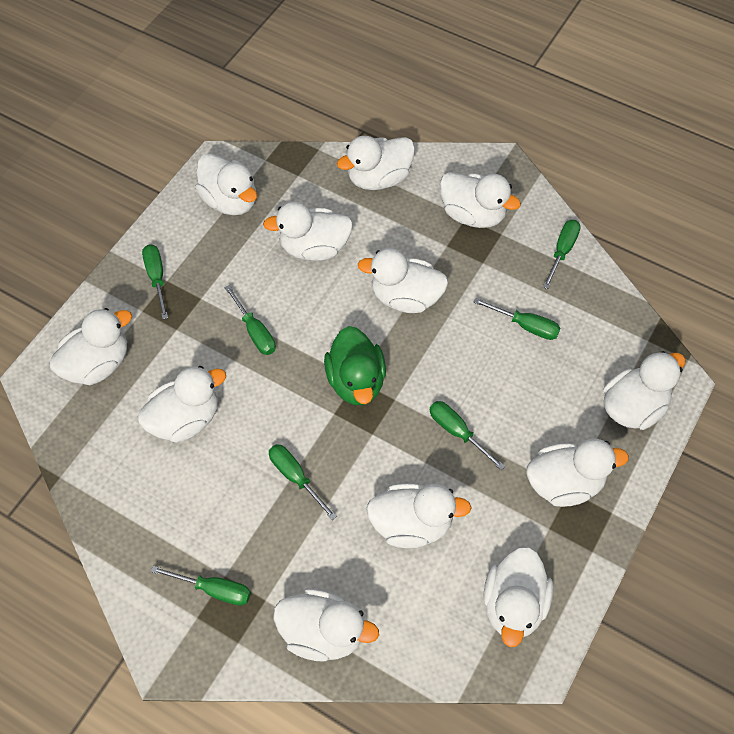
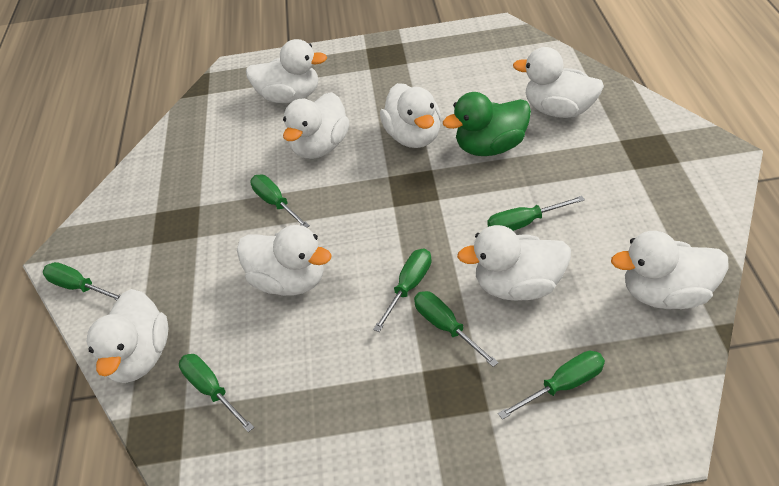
white duck: [49,308,132,385] [137,366,226,443] [195,153,257,215] [263,202,353,261] [274,588,379,661] [337,136,415,190] [358,248,449,313] [366,483,472,548] [440,172,521,228] [484,547,553,647] [527,439,629,507] [603,351,686,430] = 12 -> [87,289,169,383] [237,225,332,296] [246,39,327,103] [283,92,350,159] [380,83,441,148] [457,225,571,301] [513,47,604,118] [611,231,729,309] = 8

